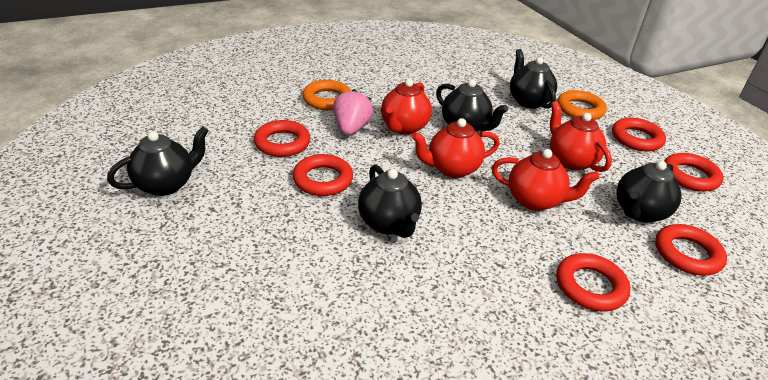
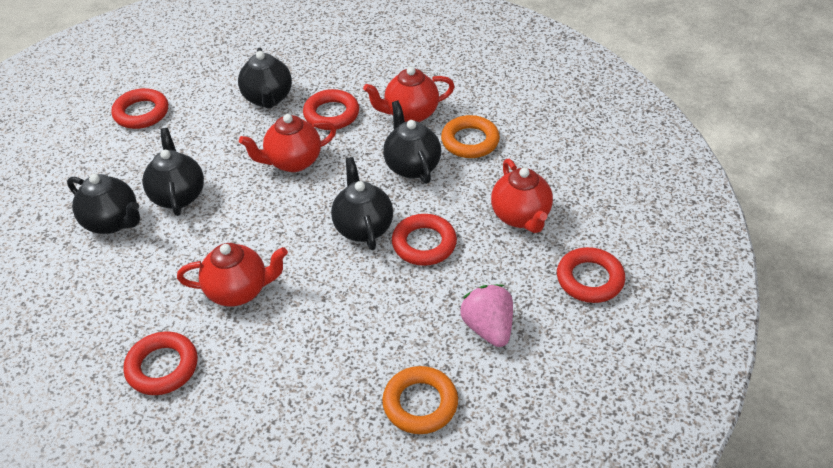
red ring: [254,120,310,157] [293,154,353,196] [556,253,631,312] [612,118,666,151] [655,224,727,276] [664,153,723,192] = 6 -> [111,88,168,129] [123,331,198,395] [303,89,359,130] [392,214,457,266] [557,247,625,303] = 5

